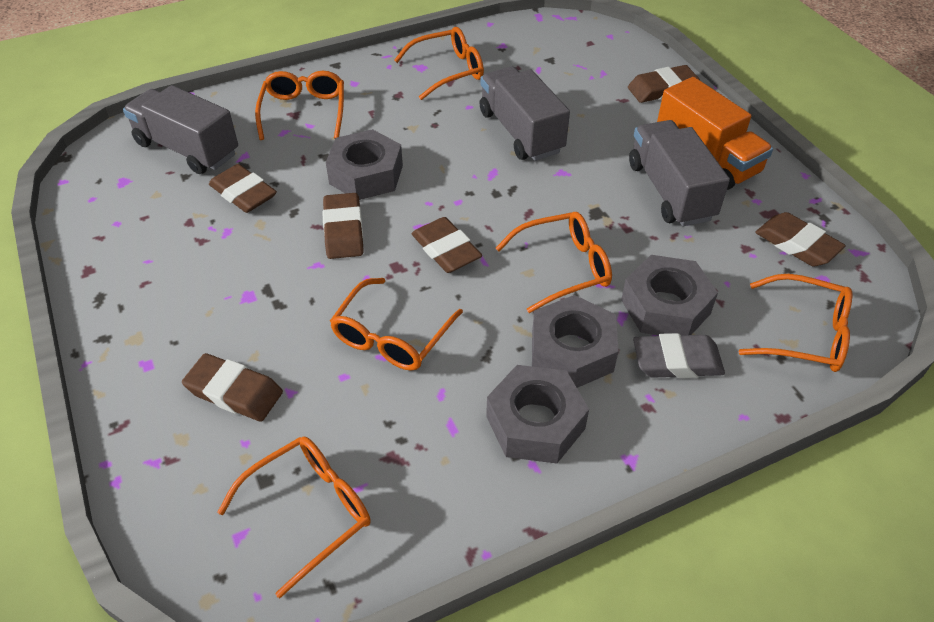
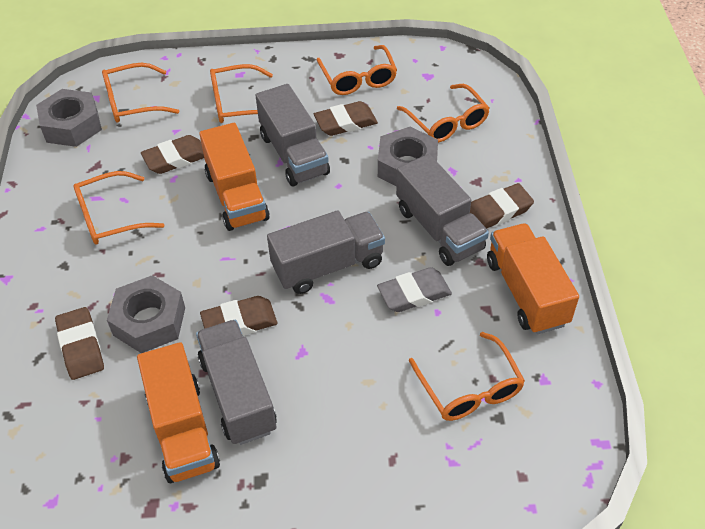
brown eraser: [182,353,283,422] [209,164,277,213] [322,193,364,259] [411,217,482,273] [628,65,700,103] [755,212,846,267] = 6 -> [55,307,104,380] [141,135,204,174] [200,296,277,336] [314,101,378,136] [470,183,534,229] = 5
grey nut: [326,129,403,200] [486,365,589,464] [532,295,619,388] [621,255,718,336] = 4 -> [36,89,102,147] [107,275,185,353] [378,127,438,186] = 3
grey truck: [123,85,238,174] [480,66,570,161] [629,120,730,226] = 3 -> [196,319,277,445] [255,84,330,186] [267,210,385,294] [396,154,489,266] = 4
orange truck: [657,77,773,190] = 1 -> [137,342,220,483] [199,123,270,231] [487,223,579,334] = 3

